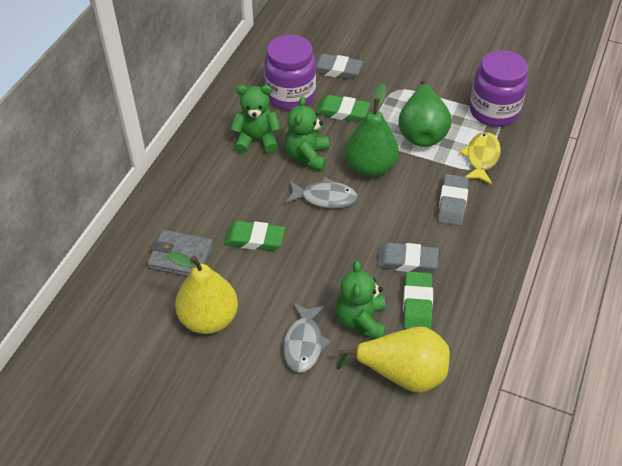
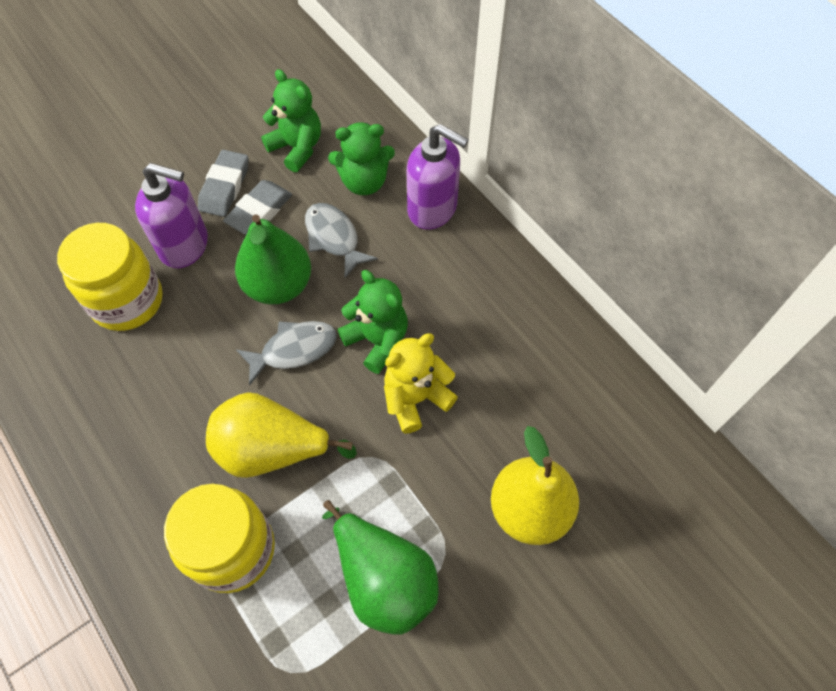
green eraser: [224,221,285,251] [316,95,370,122] [403,271,433,329] = 3 -> none = 0
grey eraser: [315,54,363,79] [376,243,439,273] [438,174,469,226] = 3 -> [198,150,248,217] [223,180,292,235] = 2
grey wallet: [147,230,213,277] = 1 -> none = 0
purple jar: [265,34,316,110] [469,50,528,127] = 2 -> none = 0
purple soap dispenser: none = 0 -> [135,163,208,268] [407,124,469,230] = 2
yellow fish: [460,132,501,185] = 1 -> none = 0
yellow jar: none = 0 -> [57,223,163,331] [164,484,275,593] = 2
yellow teddy bear: none = 0 -> [384,333,458,433] = 1

